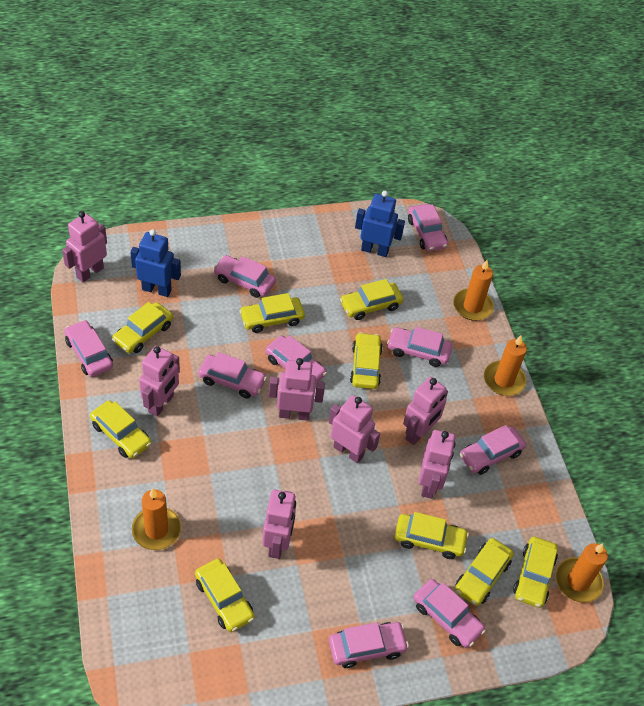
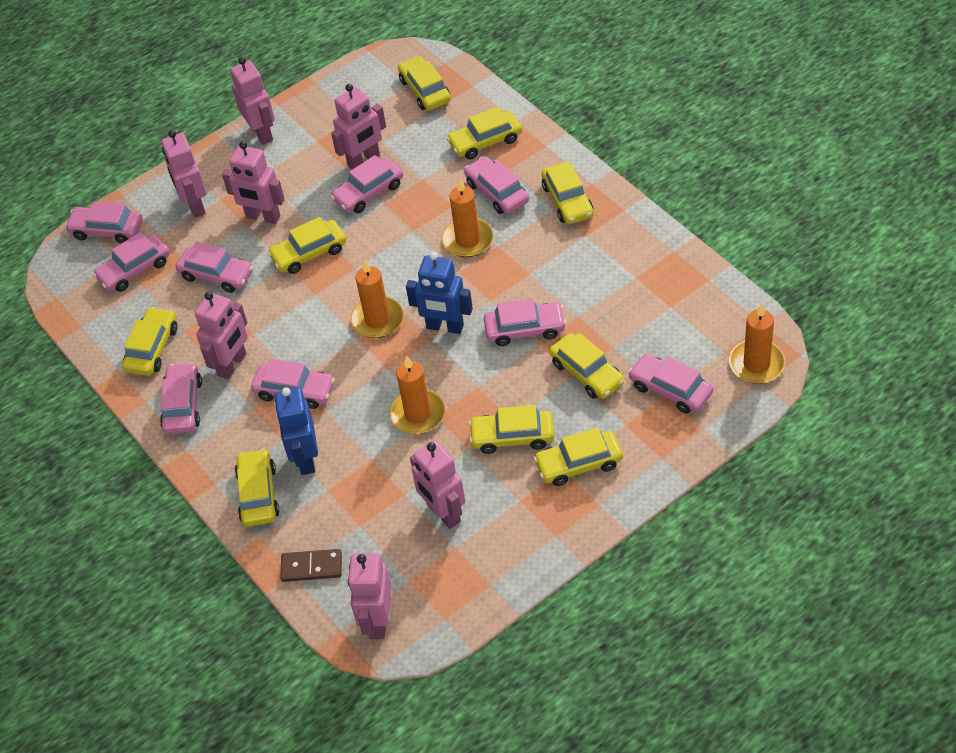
brown domino: none = 0 -> [280,549,342,582] = 1

